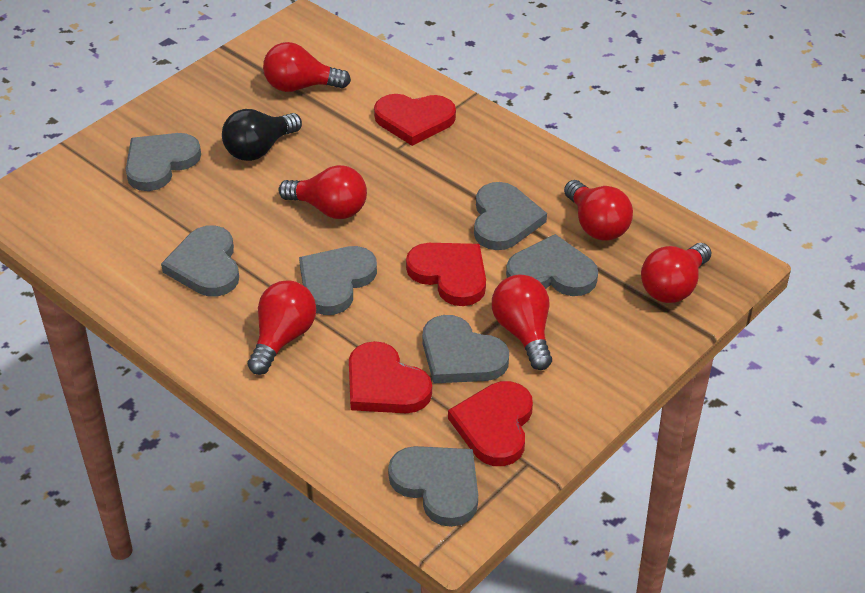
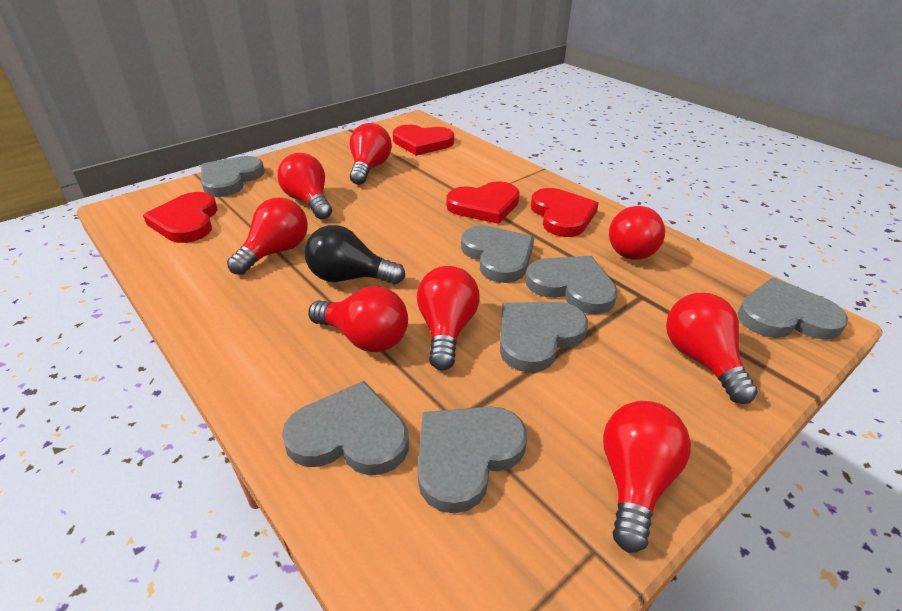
red light bulb: [248,280,316,375] [263,42,351,92] [279,165,367,219] [492,275,552,370] [564,180,633,241] [641,243,711,303] = 6 -> [227,198,308,275] [277,153,332,219] [308,286,408,352] [350,123,392,185] [417,266,480,370] [603,401,691,553] [609,206,665,260] [666,293,758,404] = 8

